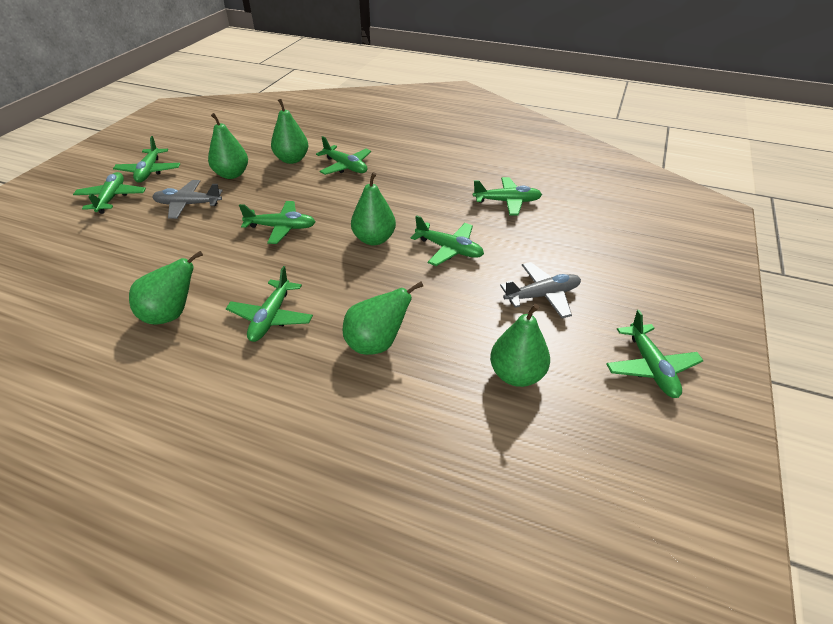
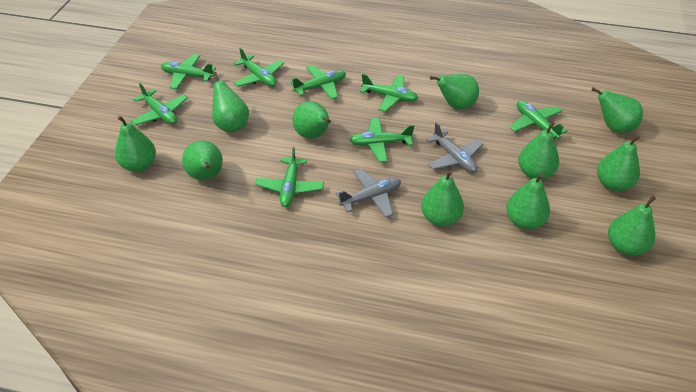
green pear: [129,251,203,324] [208,113,248,179] [271,99,308,164] [343,282,423,355] [351,172,396,245] [490,304,550,387] = 6 -> [115,116,156,172] [182,141,223,180] [212,72,249,133] [292,101,331,139] [421,170,464,226] [430,74,479,110] [506,173,550,229] [518,121,559,180] [591,87,643,133] [597,135,640,191] [608,196,656,256] = 11

